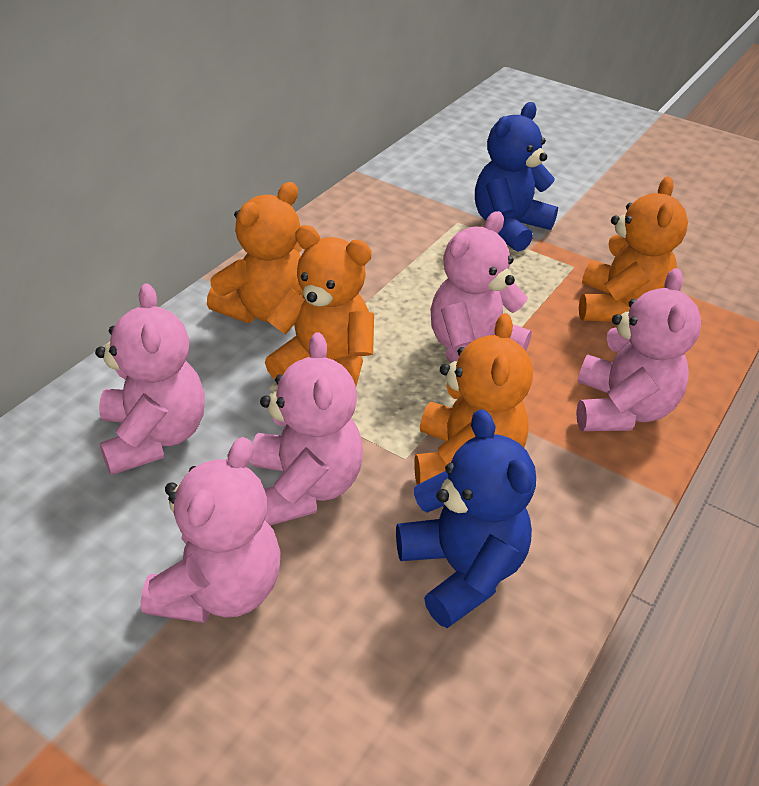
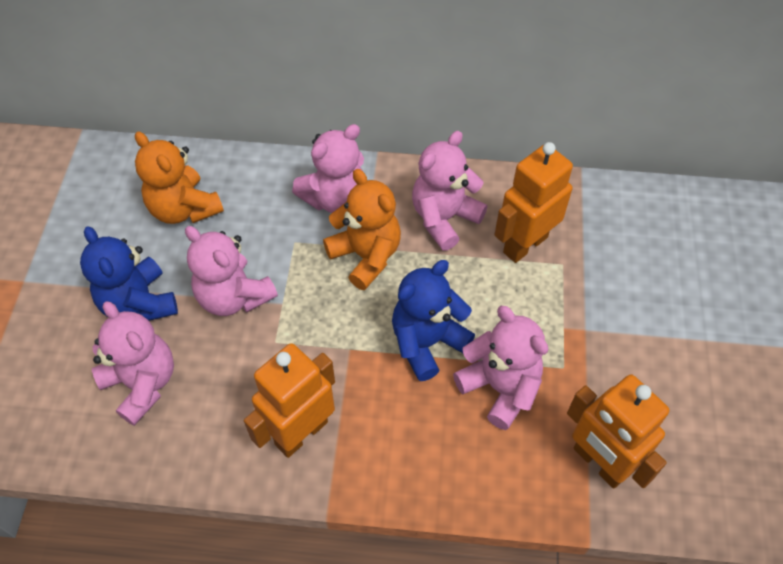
orange robot: none = 0 -> [244,343,335,458] [494,142,573,263] [567,374,669,489] = 3
orange teddy bear: [207,182,303,323] [265,225,374,386] [414,313,533,485] [579,176,688,322] = 4 -> [135,131,224,224] [323,169,401,290] = 2

